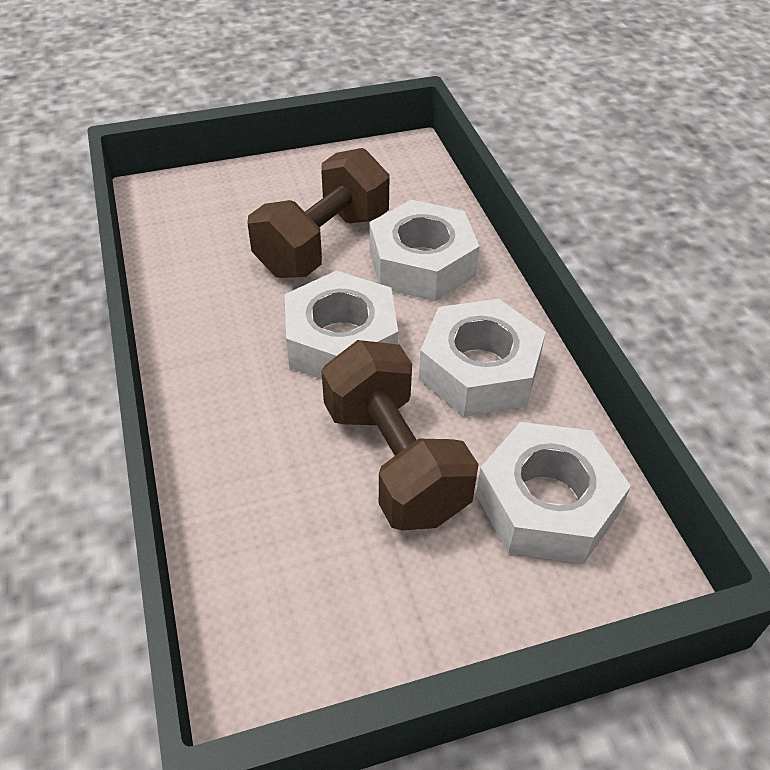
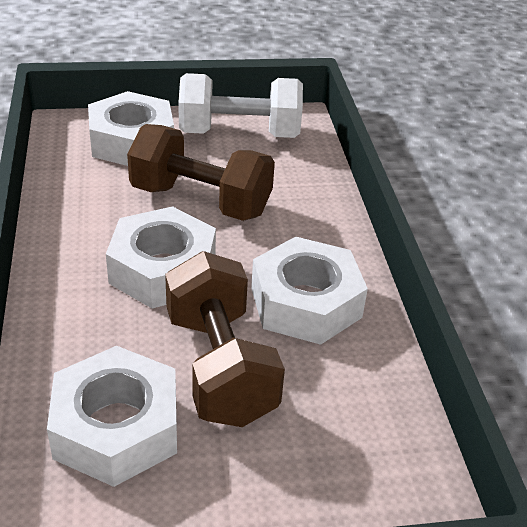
white dumbbell: none = 0 -> [178,73,303,138] = 1

